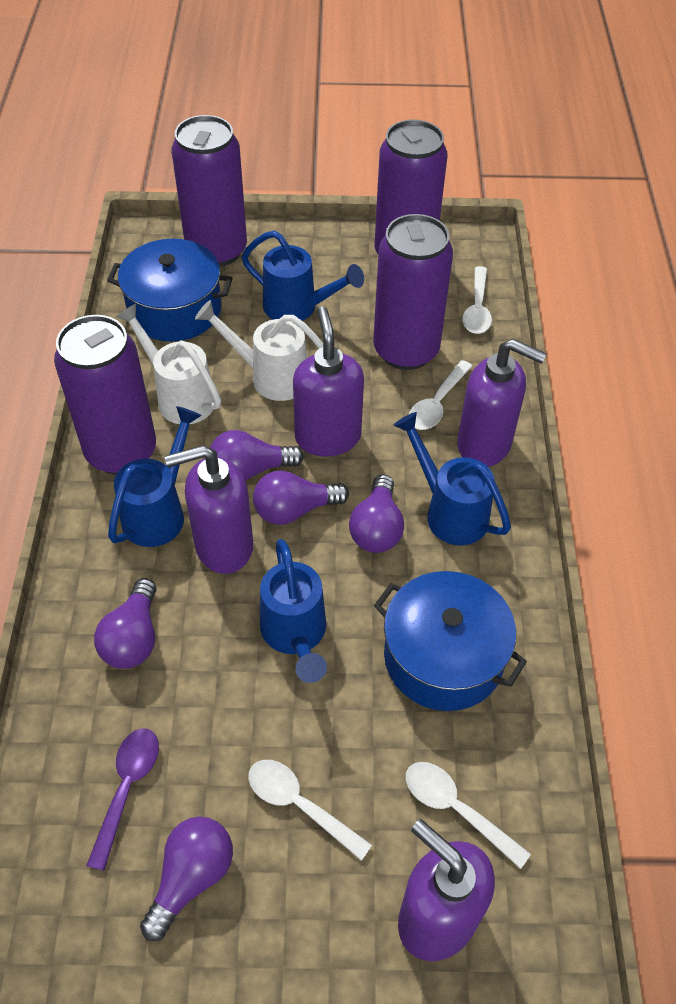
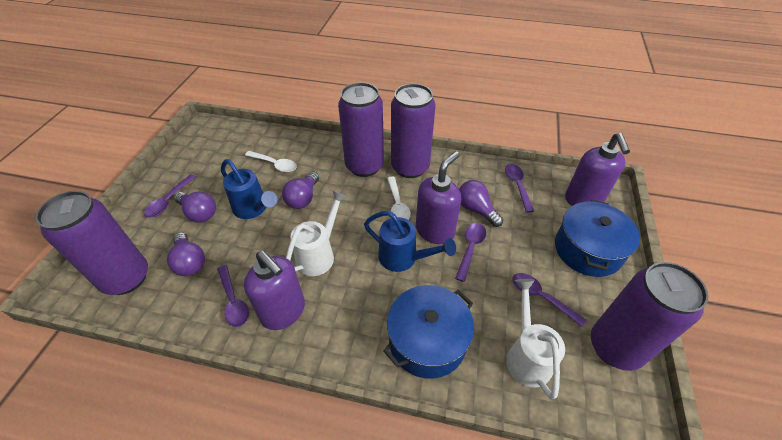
blue watering can: [108,406,202,547] [241,231,364,321] [260,539,327,683] [393,412,511,545] = 4 -> [221,159,277,219] [364,211,456,272] = 2
purple light bulb: [94,578,157,669] [140,817,233,941] [210,430,304,481] [253,471,349,525] [349,474,404,553] = 5 -> [167,232,205,276] [174,192,216,223] [282,172,319,209] [459,180,503,227] = 4
purple soap dispenser: [164,445,253,574] [293,306,364,457] [398,819,495,961] [457,339,547,467] = 4 -> [244,251,305,330] [416,151,461,244] [565,133,630,206] = 3
purple spoon: [86,728,159,871] = 1 -> [144,174,196,218] [217,265,249,327] [455,223,486,282] [505,164,534,213] [512,273,586,327] = 5
white spoon: [248,760,372,861] [406,762,531,869] [409,360,472,430] [462,266,492,334] = 4 -> [245,151,297,172] [387,177,411,220] = 2

